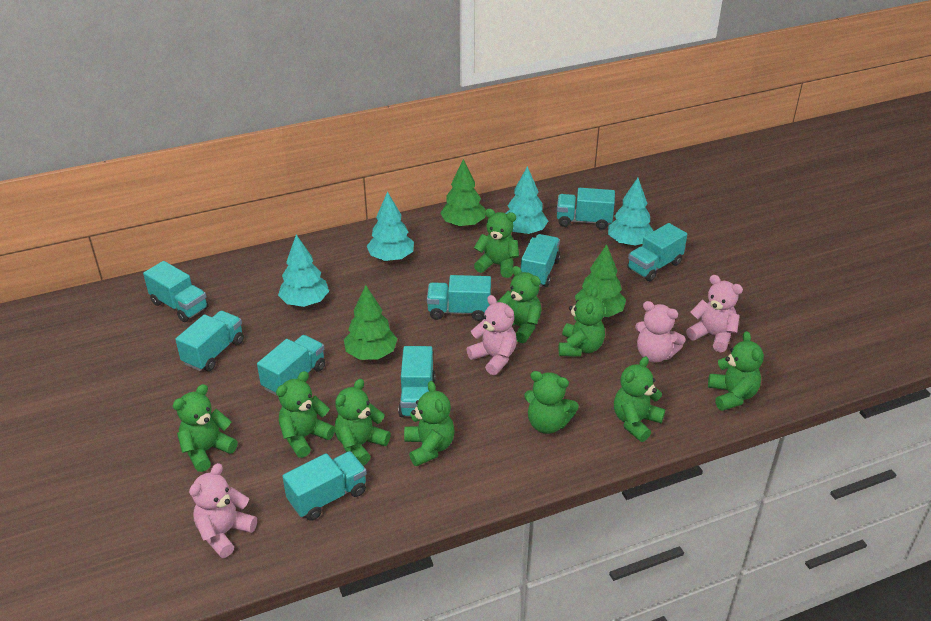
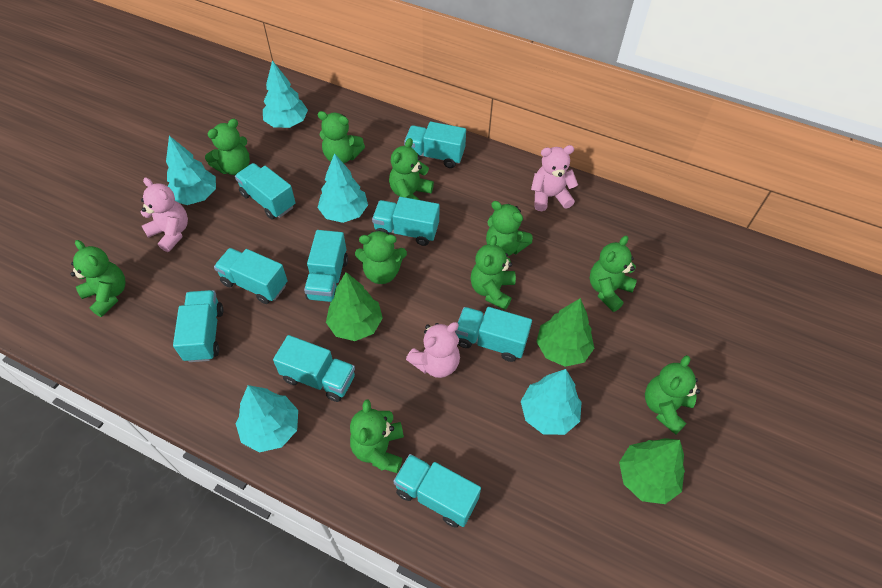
pink teddy bear: [189,463,257,558] [466,295,517,375] [635,301,686,363] [686,275,743,352] = 4 -> [140,177,188,252] [406,322,460,378] [531,145,578,211] = 3
turquoise tree: [278,235,329,307] [367,191,414,261] [506,166,548,235] [608,178,653,246] = 4 -> [166,136,216,205] [236,385,298,452] [263,60,308,128] [318,153,368,223] [521,369,582,435] = 5

